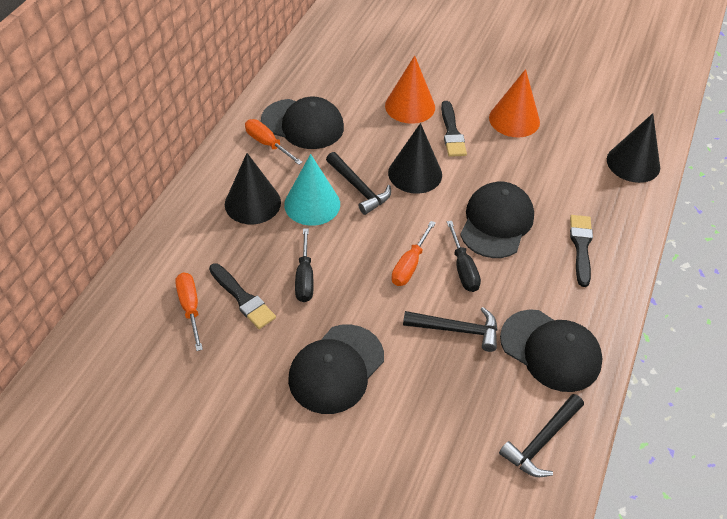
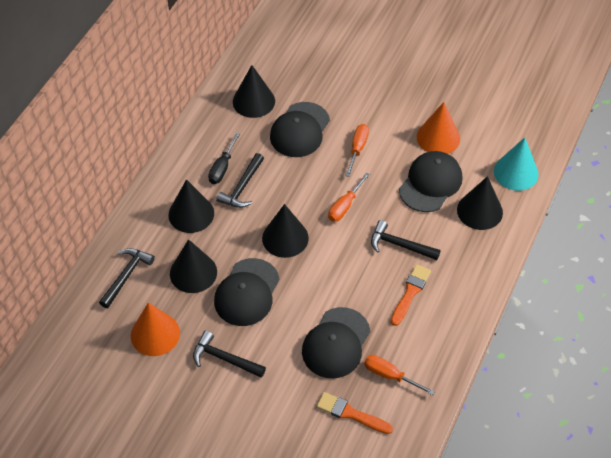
black brush: [209,263,276,329] [441,101,467,157] [570,215,593,287] = 3 -> none = 0
black cone: [225,153,281,224] [388,123,442,194] [607,113,660,183] = 3 -> [168,179,214,233] [170,239,217,293] [233,65,275,118] [262,204,309,258] [457,176,503,230] = 5
black hammer: [326,152,391,215] [403,307,498,352] [499,394,584,477] = 3 -> [99,248,155,308] [193,331,266,378] [216,153,264,208] [371,220,441,260] = 4
black screwdriver: [295,229,314,302] [447,221,481,292] = 2 -> [208,132,240,184] = 1
orange brush: none = 0 -> [316,392,393,434] [391,264,431,326] = 2

